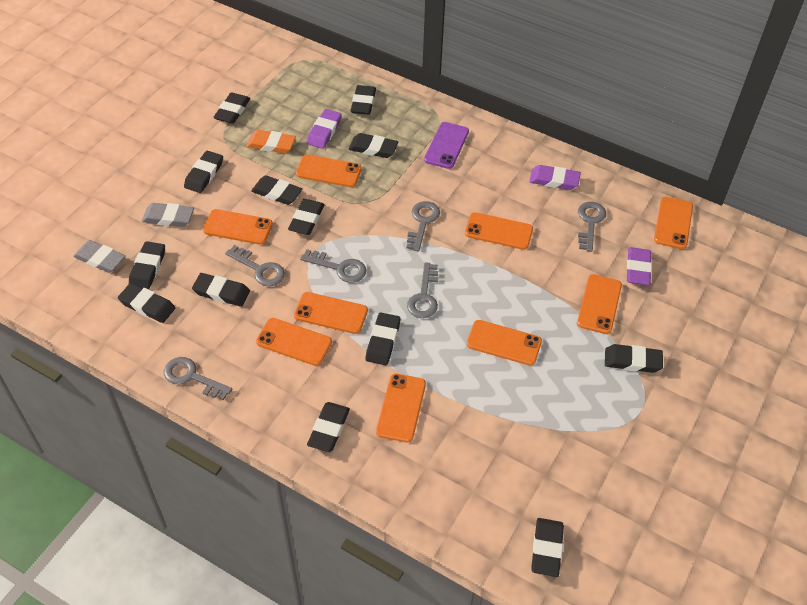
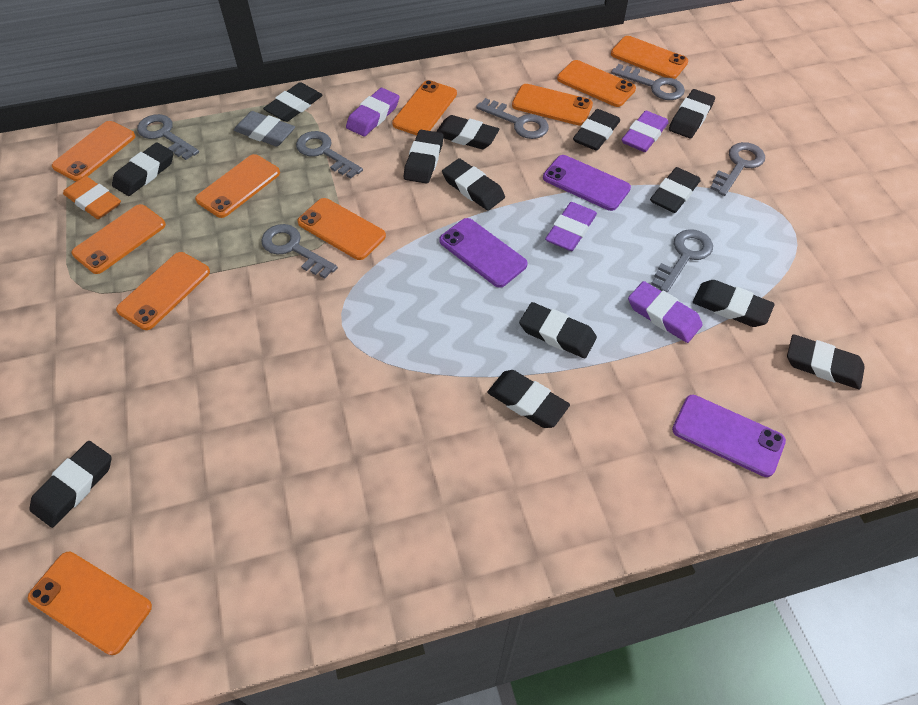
grey eraser: [73,240,126,273] [142,203,194,227] = 2 -> [234,111,295,146] = 1
grey key: [164,357,232,400] [225,245,285,286] [300,249,367,283] [407,201,440,251] [407,262,438,318] [578,202,606,252] = 6 -> [137,114,199,160] [261,224,338,279] [296,131,363,179] [476,98,549,139] [611,64,685,100] [651,229,713,293] [710,142,765,196] = 7
orange phone: [203,209,273,245] [256,318,332,366] [294,292,368,334] [296,154,362,187] [376,374,426,442] [465,212,533,250] [467,320,542,366] [577,274,622,334] [654,197,693,249] = 9 -> [28,552,152,655] [52,121,135,181] [72,204,166,274] [116,252,210,330] [195,154,280,218] [297,198,386,260] [392,80,457,135] [512,84,593,126] [557,60,636,107] [611,36,688,79] = 10
purple eraser: [306,109,342,149] [529,165,581,190] [627,247,652,285] = 3 -> [346,88,399,137] [545,202,597,251] [622,111,669,152] [628,281,703,343] = 4
purple phone: [424,122,469,169] = 1 -> [439,218,528,288] [543,155,631,211] [672,395,786,477] = 3

